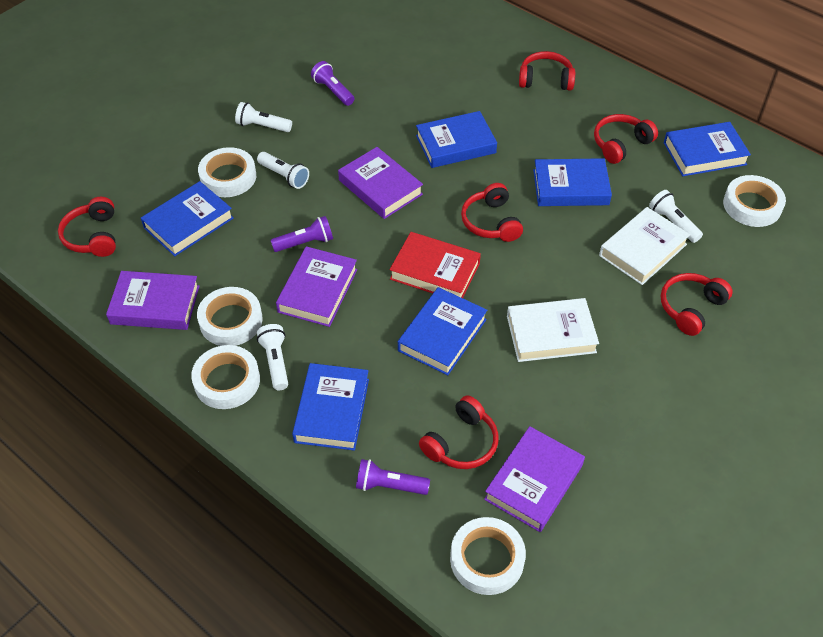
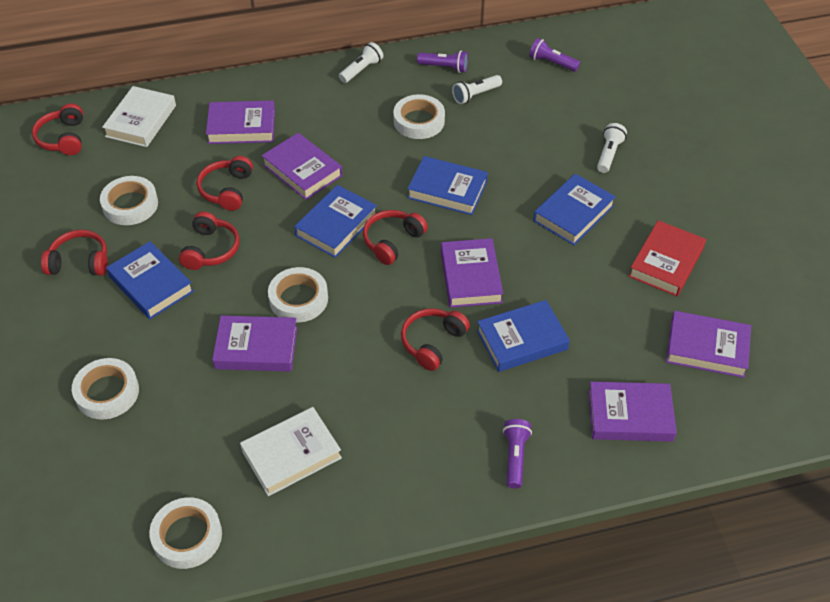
blue book: [141,181,234,256] [292,363,369,451] [398,287,487,375] [416,111,497,168] [533,158,612,206] [664,122,751,176] = 6 -> [106,241,194,319] [294,185,377,258] [407,156,488,215] [477,300,570,372] [533,174,616,245] = 5
purple book: [106,271,199,330] [276,246,357,327] [338,147,423,219] [484,426,585,532] = 4 -> [206,101,275,144] [212,315,297,372] [261,133,342,200] [441,238,503,308] [588,382,677,442] [666,311,751,378] = 6
white flashlight: [235,102,292,132] [257,152,309,189] [257,324,288,390] [649,190,703,243] = 4 -> [339,42,383,83] [452,75,502,104] [597,123,627,173] = 3

